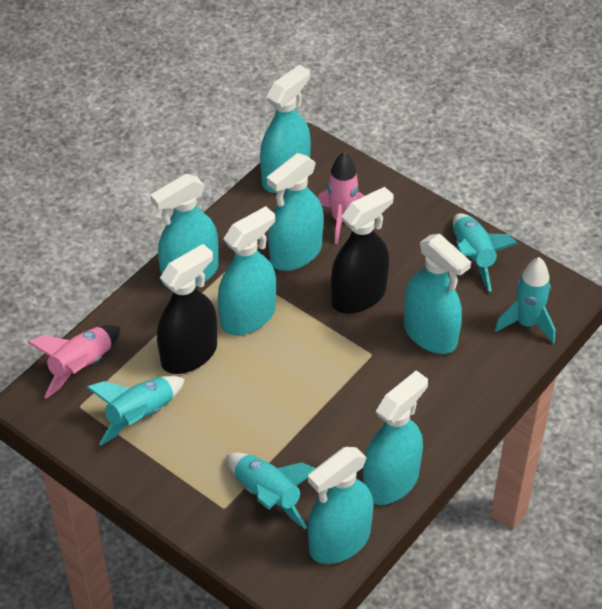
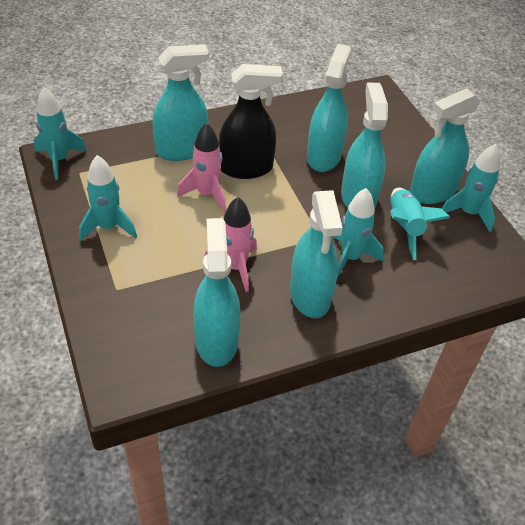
black spray bottle: [157,244,217,374] [331,187,394,314] = 2 -> [219,64,283,179] = 1
turquoise rocket: [86,376,185,446] [226,453,316,529] [453,213,518,292] [495,257,555,343] = 4 -> [34,87,87,180] [79,155,137,241] [333,188,384,278] [390,188,450,260] [442,144,500,232] = 5
turquoise spray bottle: [150,174,219,288] [218,206,276,335] [260,65,311,193] [267,153,323,271] [308,447,373,564] [363,370,428,505] [404,234,471,354] = 7 -> [152,45,209,161] [193,218,240,367] [290,190,343,318] [307,44,351,172] [341,83,388,209] [410,88,481,204] = 6

